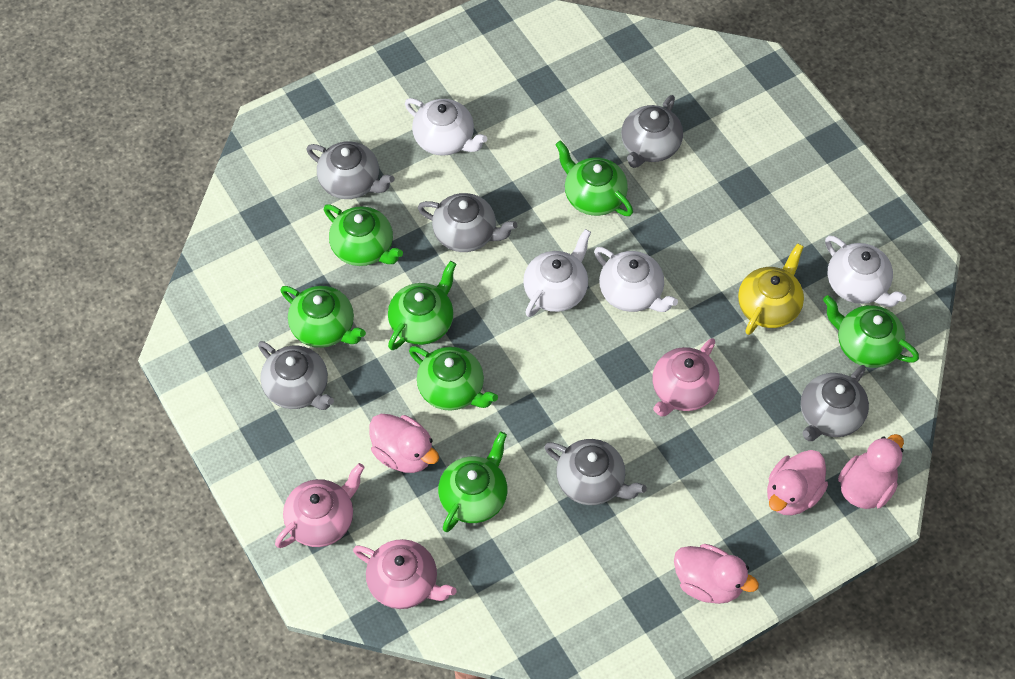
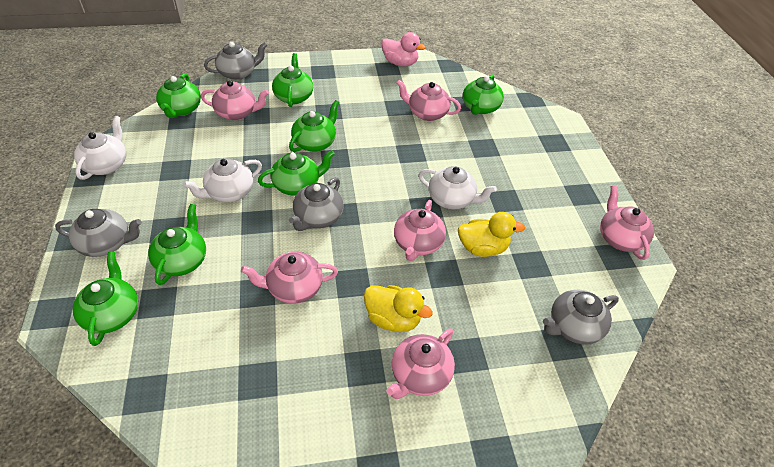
grey teapot: [258,341,334,410] [306,141,395,199] [418,193,517,252] [544,439,647,505] [621,95,683,168] [801,365,869,441] = 6 -> [55,209,142,257] [204,42,267,80] [289,177,343,231] [543,290,619,344] = 4
pink duck: [369,414,439,473] [674,544,759,604] [767,450,828,515] [838,434,904,509] = 4 -> [382,32,426,66] = 1
pink teapot: [275,463,365,548] [353,539,457,609] [652,338,719,417] = 3 -> [201,80,269,120] [241,252,338,303] [386,328,455,399] [394,200,446,261] [396,80,461,121] [600,185,654,260] = 6
white teapot: [405,98,487,156] [523,229,591,317] [594,247,678,312] [825,236,907,307] = 4 -> [74,116,126,180] [183,158,262,202] [419,166,497,209] = 3
yellow duck: none = 0 -> [364,285,433,332] [458,212,525,257] = 2
yellow teapot: [738,243,804,335] = 1 -> none = 0

